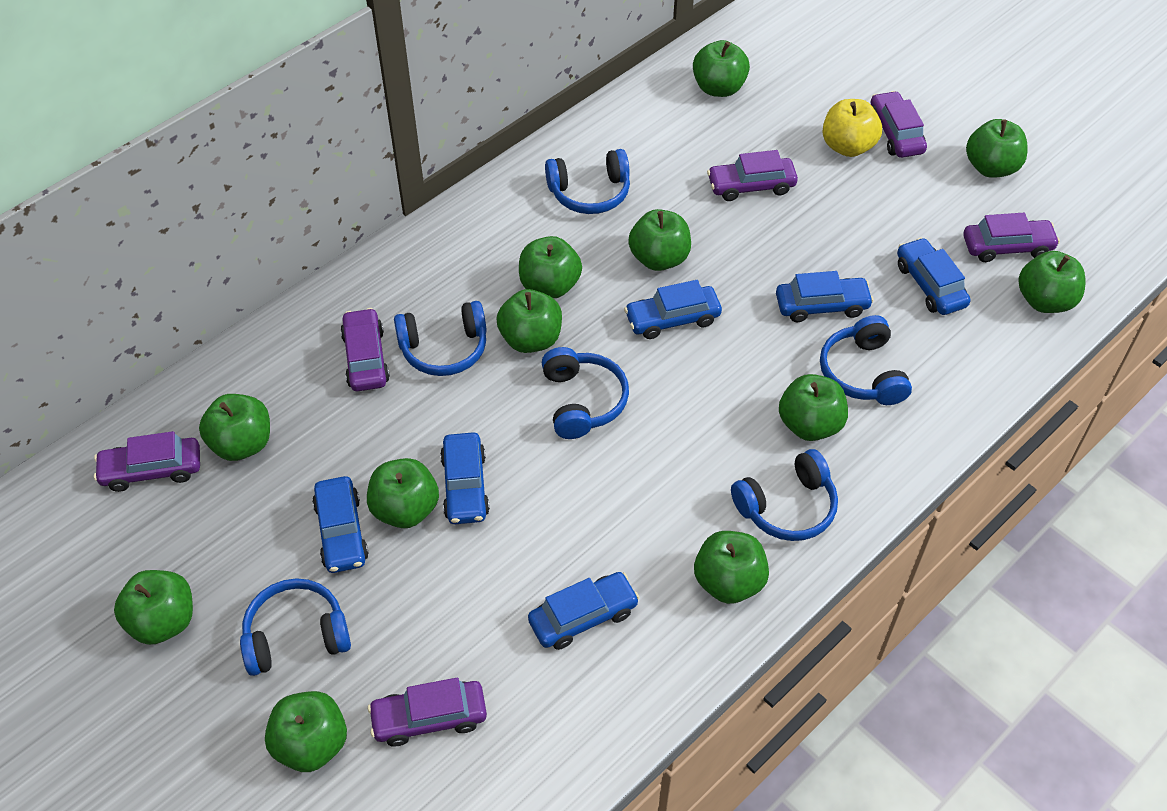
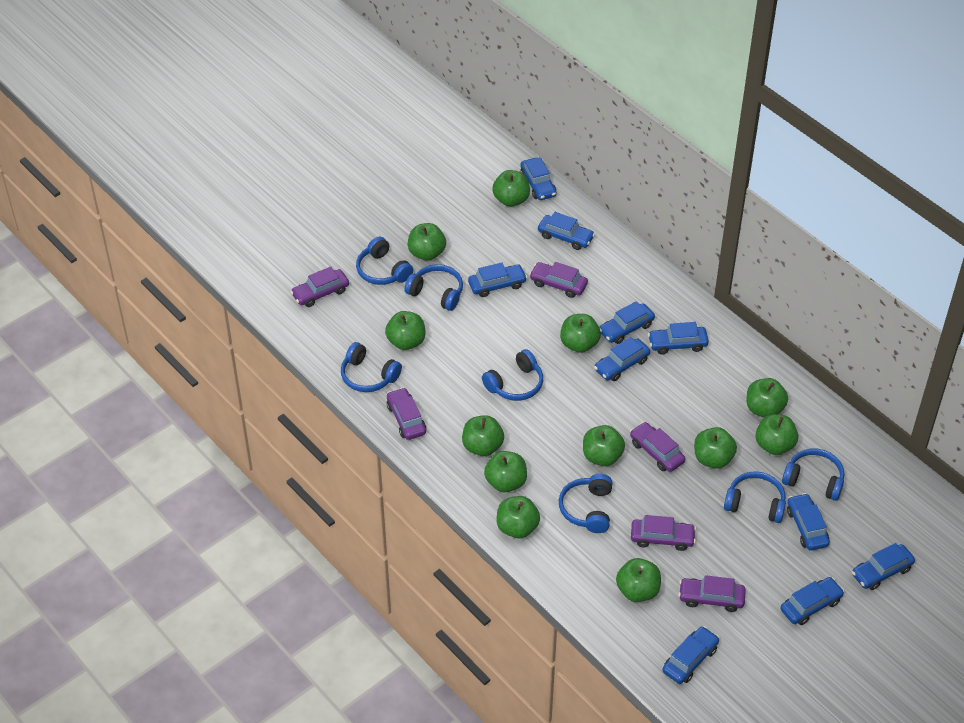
blue car: [312,476,369,573] [440,432,490,524] [528,572,640,650] [624,280,722,339] [776,271,874,322] [897,238,971,315] = 6 -> [468,263,527,297] [520,157,557,200] [538,212,595,250] [594,337,650,381] [599,301,655,344] [648,322,709,355] [662,626,719,684] [780,577,844,625] [787,493,830,551] [852,543,915,590] = 10
blue headphones: [240,578,351,676] [394,301,487,376] [542,347,629,439] [545,149,630,214] [731,449,838,541] [820,315,912,405] = 6 -> [341,342,402,392] [356,237,413,285] [404,264,463,311] [482,349,543,401] [559,474,613,533] [724,471,786,523] [782,449,845,501] = 7
yellow apple: [822,99,882,157] = 1 -> none = 0

